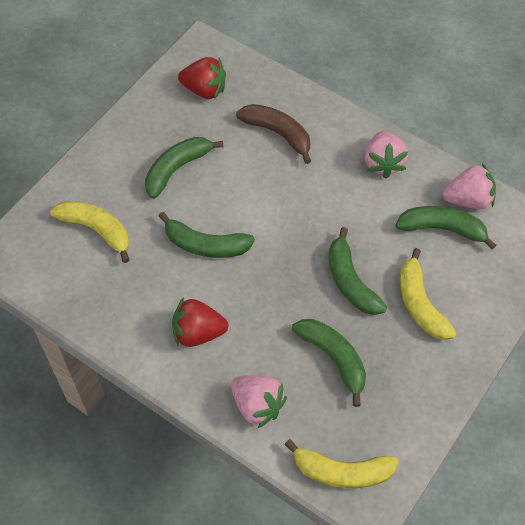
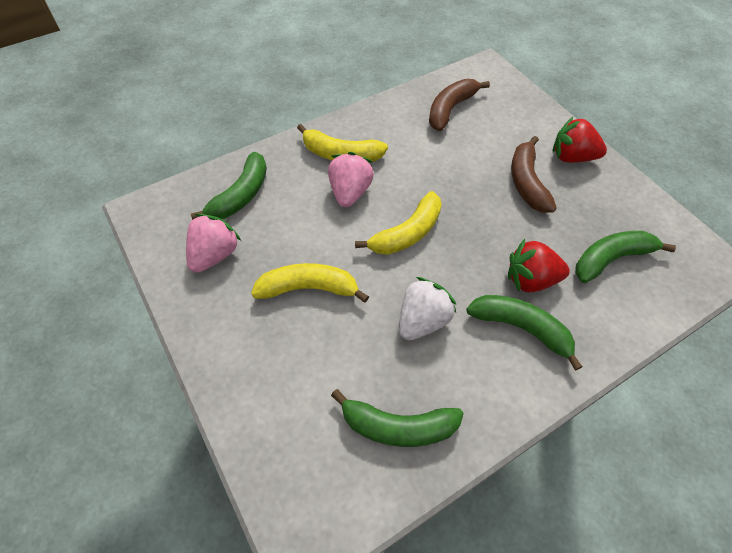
brown banana: [236,104,311,164] = 1 -> [429,79,490,131] [511,136,557,213] = 2
green banana: [145,137,223,199] [159,212,255,258] [292,319,366,407] [329,227,387,315] [396,206,496,249] = 5 -> [191,152,267,220] [331,389,464,447] [466,295,582,371] [575,231,676,283] = 4
pink strawberry: [231,375,287,429] [365,131,408,178] [443,163,496,209] = 3 -> [186,214,241,273] [328,152,374,207] = 2
white strawberry: none = 0 -> [399,277,456,340] = 1

